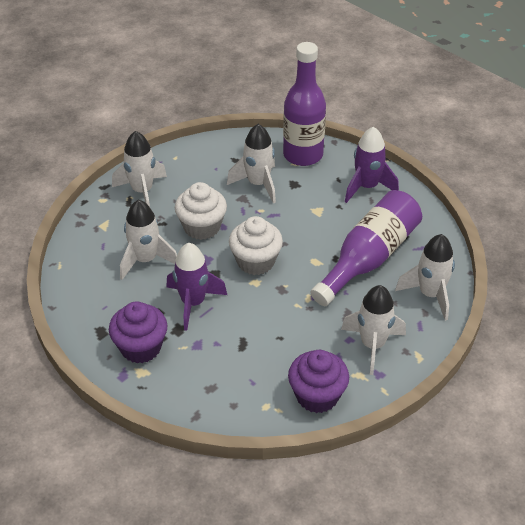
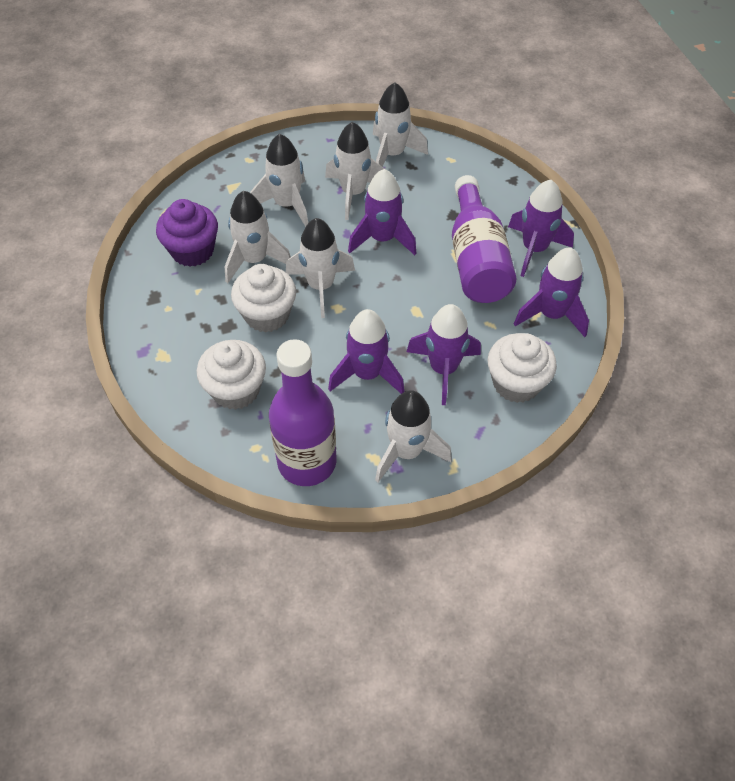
purple cupcake: [109,301,167,363] [288,350,349,413] = 2 -> [156,199,218,267] = 1
purple rocket: [166,243,227,331] [345,127,399,203] = 2 -> [328,309,404,394] [348,169,417,255] [406,304,481,405] [508,180,574,277] [514,248,589,337] = 5
white cupcake: [175,182,227,240] [229,216,283,275] = 2 -> [197,340,266,410] [231,264,296,333] [487,333,557,403] = 3
white rocket: [112,131,167,207] [120,200,177,280] [227,124,276,203] [341,285,406,375] [395,234,455,321] = 5 -> [225,191,291,283] [250,134,308,227] [286,218,355,318] [325,122,384,220] [373,82,428,167] [375,390,452,482] = 6

